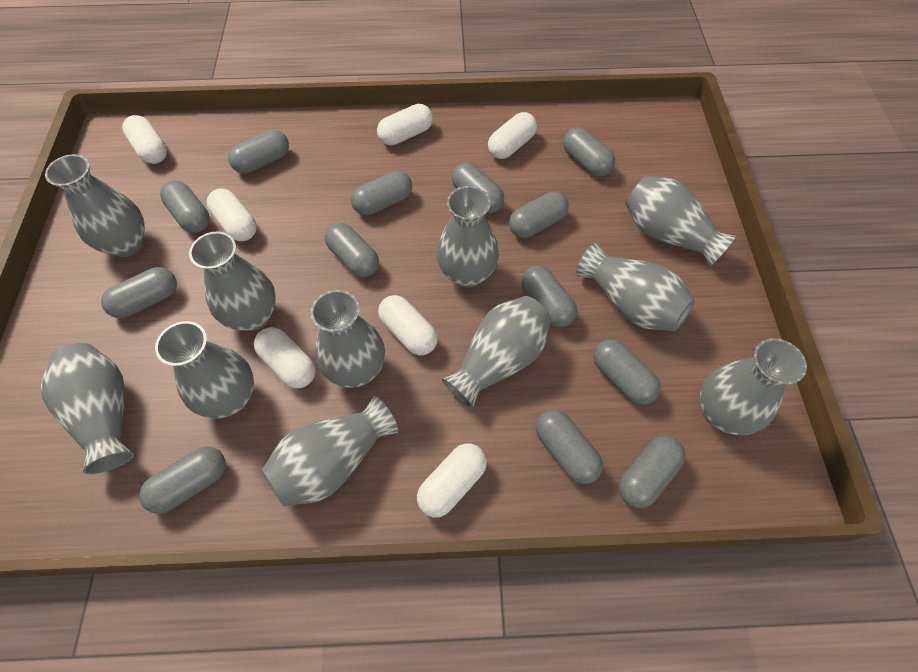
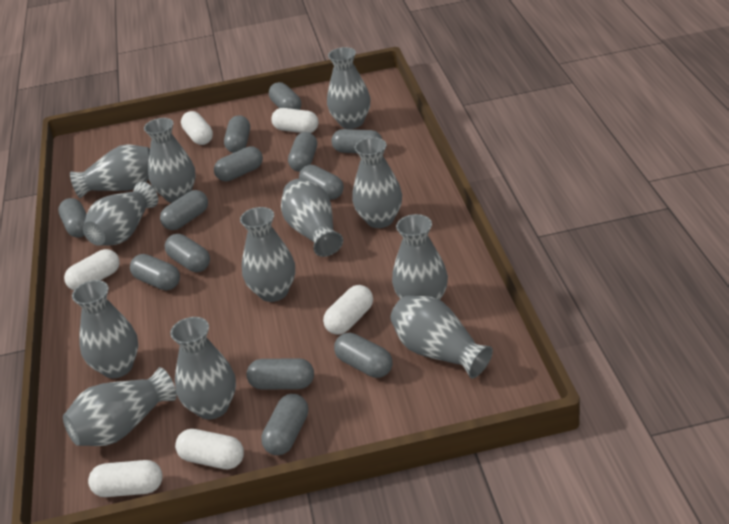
grey vase: [41,343,134,474] [45,154,145,257] [155,321,254,419] [189,232,276,331] [261,396,398,506] [310,290,385,388] [436,186,499,287] [442,296,551,409] [576,243,695,331] [625,176,736,266] [700,338,807,435] = 11 -> [63,367,177,446] [70,144,150,198] [72,280,138,378] [83,182,158,246] [144,118,196,203] [170,317,236,420] [240,207,295,302] [281,179,343,257] [327,47,370,129] [352,137,402,228] [390,296,493,378] [392,214,448,300] = 12
white capsule: [122,115,167,164] [207,188,257,242] [254,327,316,388] [377,104,433,145] [378,295,438,355] [417,444,487,518] [488,112,537,159] = 7 -> [64,249,120,290] [88,460,163,497] [175,429,244,469] [181,111,213,145] [271,108,319,133] [323,285,373,335] = 6

